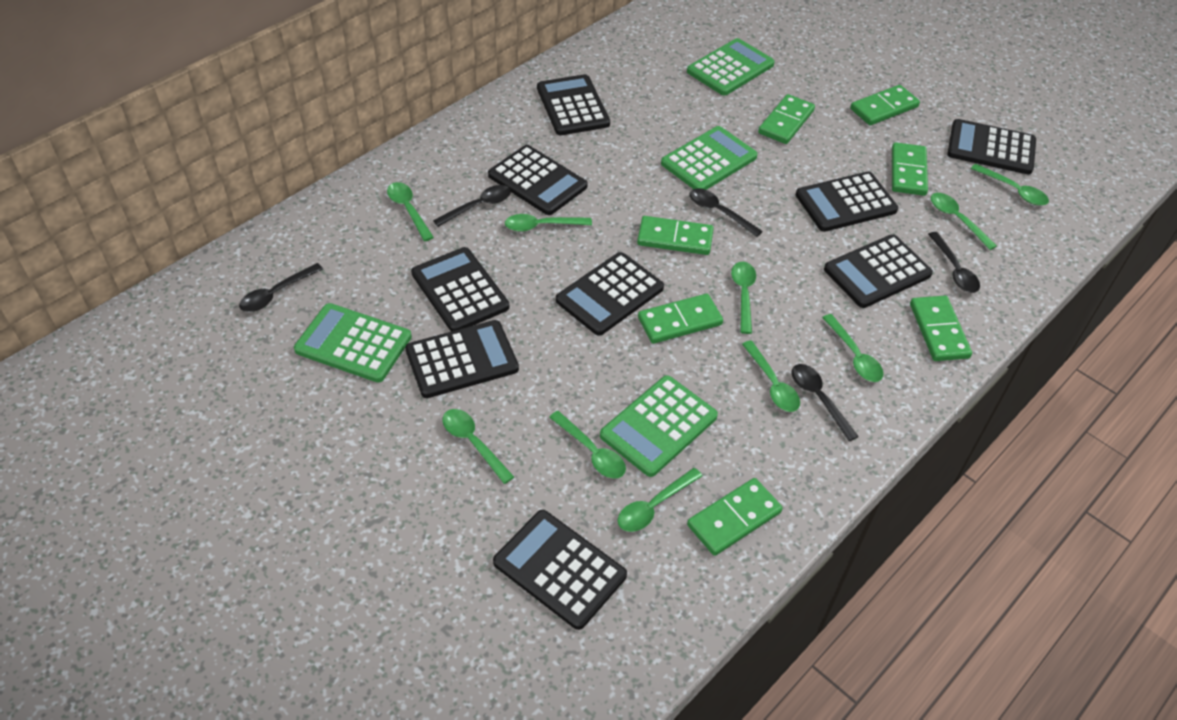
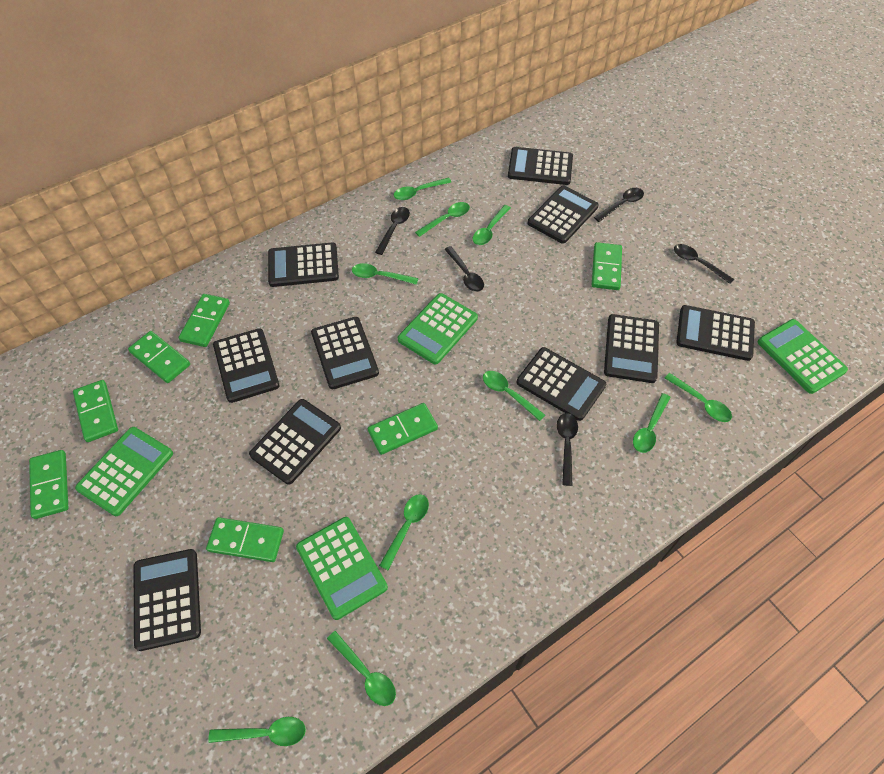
black calculator: [405,320,519,398] [411,247,509,331] [488,145,588,215] [493,510,627,630] [537,74,610,135] [556,252,664,336] [796,172,898,232] [824,234,933,308] [947,119,1036,174] = 9 -> [134,549,201,651] [213,328,280,403] [249,399,341,485] [268,243,339,287] [311,317,379,389] [508,147,573,185] [517,347,606,421] [528,185,599,244] [604,314,659,383] [676,305,755,361] = 10

